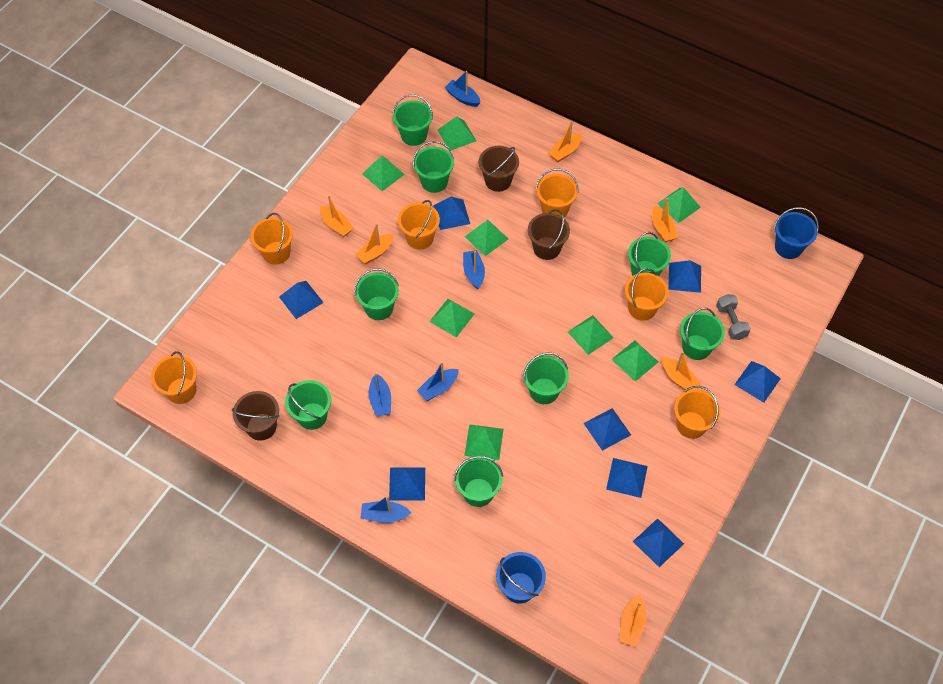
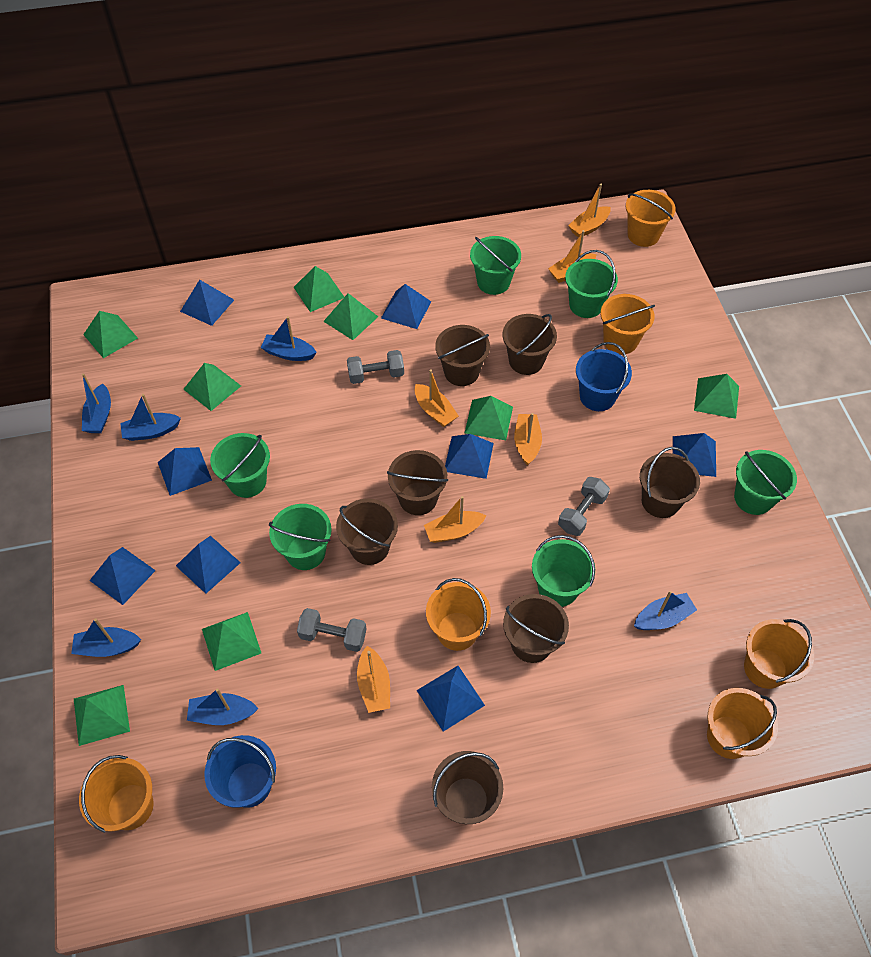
blue boat: [361,496,411,523] [369,372,391,416] [417,361,459,401] [445,71,480,107] [463,250,485,289] = 5 -> [71,618,141,657] [82,373,111,433] [120,394,181,441] [187,688,259,725] [261,316,317,361] [634,591,697,630] = 6
brown bucket: [232,391,279,441] [479,146,519,192] [528,209,570,260] = 3 -> [336,498,398,565] [387,450,448,515] [432,751,503,824] [435,325,490,386] [503,314,557,375] [503,594,569,663] [640,447,700,518] = 7
green bucket: [285,380,331,430] [354,268,399,320] [393,94,433,146] [413,141,454,193] [454,456,503,507] [523,353,569,404] [628,232,671,276] [680,308,725,360] = 8 -> [210,433,270,498] [269,504,332,570] [470,236,521,295] [532,535,595,607] [565,250,618,318] [734,450,797,515] = 6
grey dumbbell: [716,294,751,340] = 1 -> [297,608,367,652] [347,350,404,384] [558,477,610,536] = 3

